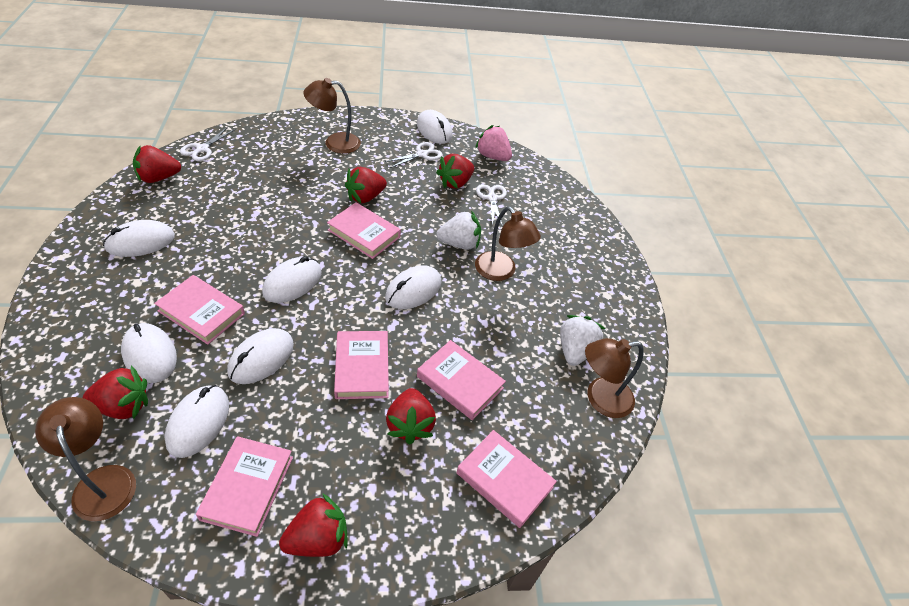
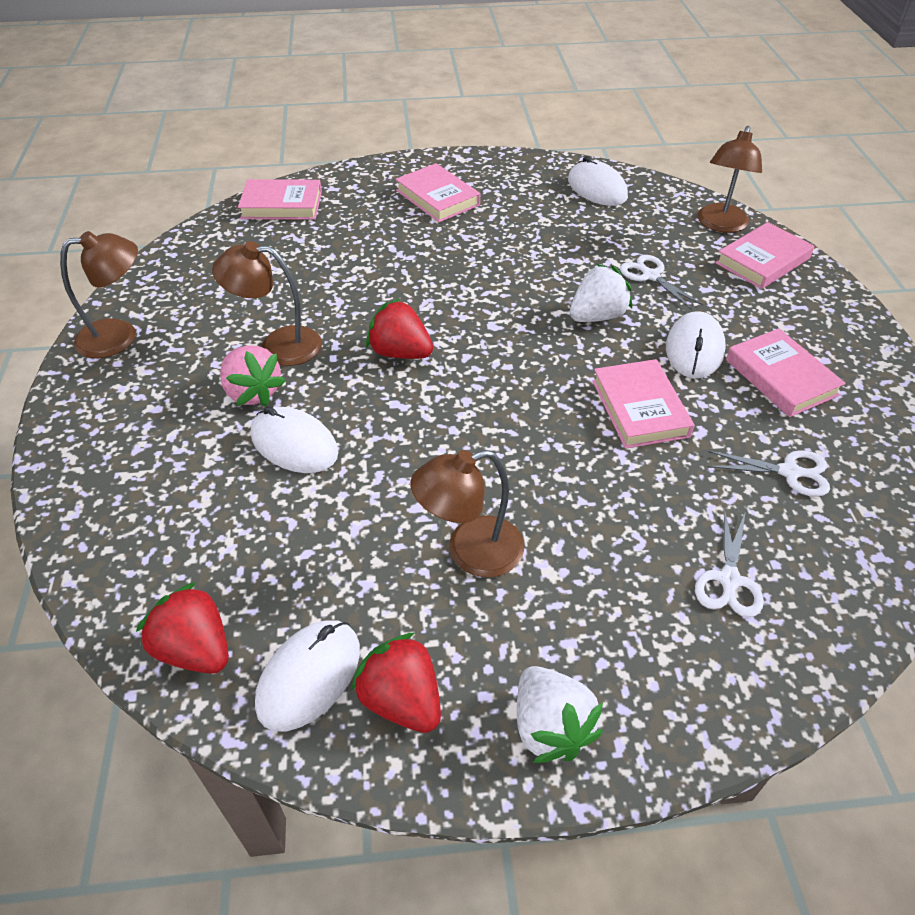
pink book: [154,275,245,345] [196,436,293,537] [327,202,401,259] [334,331,389,399] [417,340,506,420] [457,430,557,528] = 6 -> [238,179,322,220] [395,163,480,222] [592,359,694,449] [715,222,814,289] [726,328,846,417] = 5
red strawberry: [83,365,148,420] [133,145,181,183] [279,493,348,557] [345,167,387,203] [386,388,436,444] [436,154,474,189] = 6 -> [136,582,229,674] [351,632,441,733] [366,298,433,359] = 3
white mouse: [103,220,175,257] [121,323,177,383] [165,385,229,458] [227,328,294,384] [262,256,321,303] [385,266,442,309] [417,110,453,144] = 7 -> [251,406,338,473] [255,620,360,731] [568,156,628,206] [666,311,726,378] = 4

